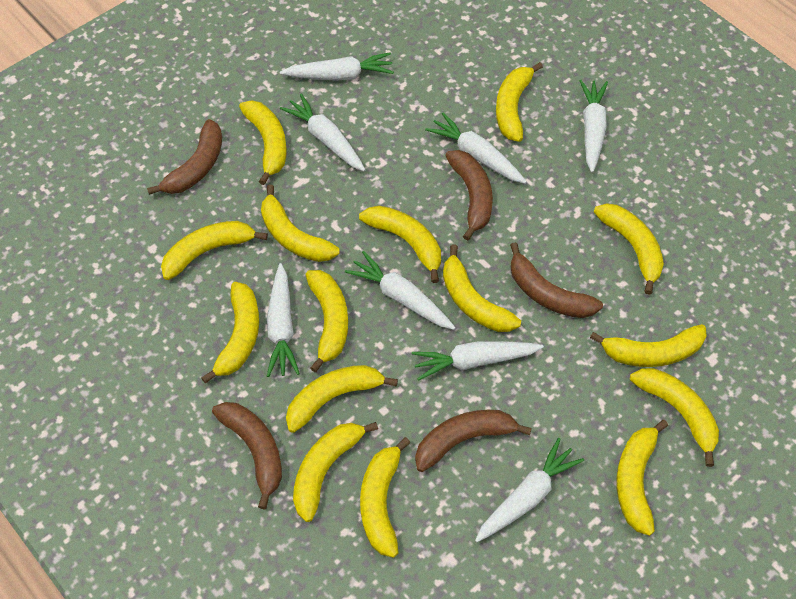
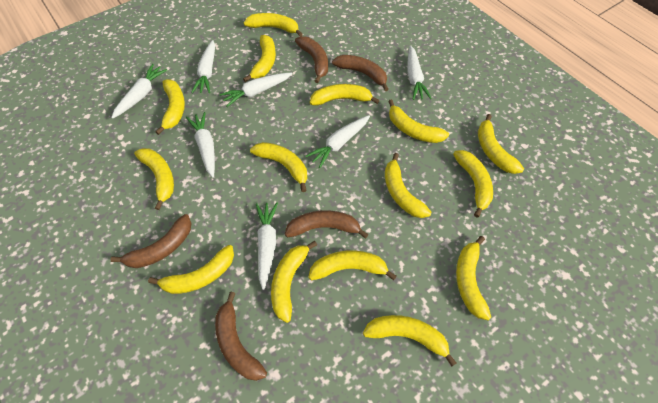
white carrot: [267,263,300,377] [280,52,394,81] [280,94,366,171] [345,251,456,330] [412,341,544,381] [425,113,527,184] [475,438,584,542] [580,80,608,173] = 8 -> [111,64,167,119] [186,112,215,178] [191,40,215,93] [220,73,292,107] [256,202,278,290] [306,115,370,168] [407,45,432,100] = 7

